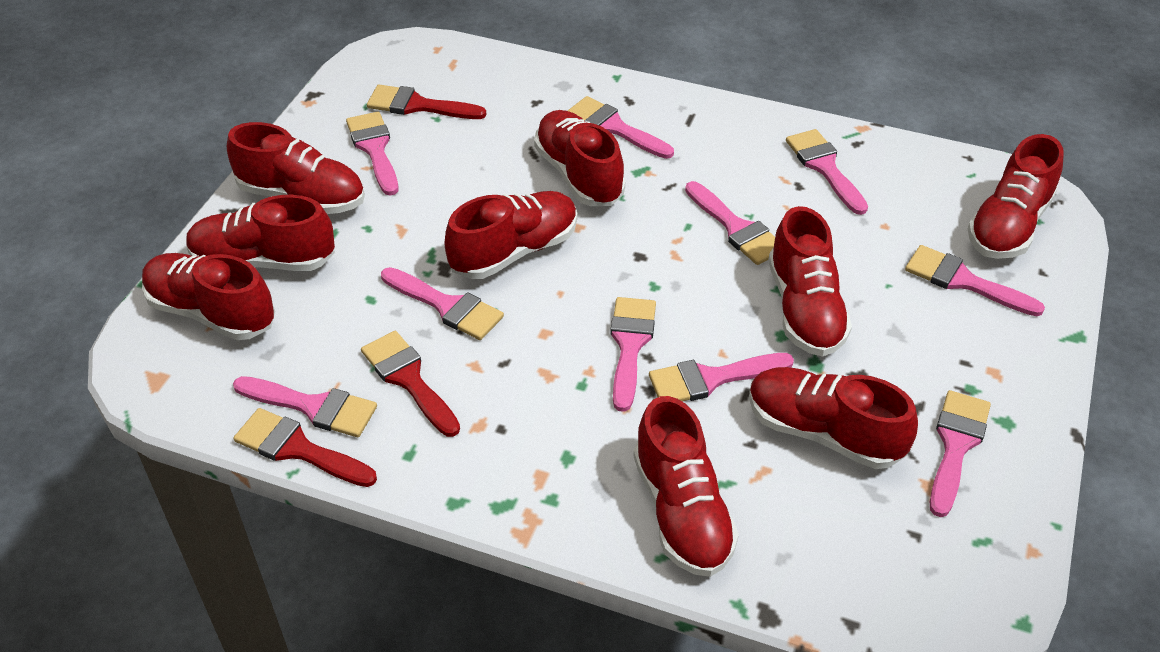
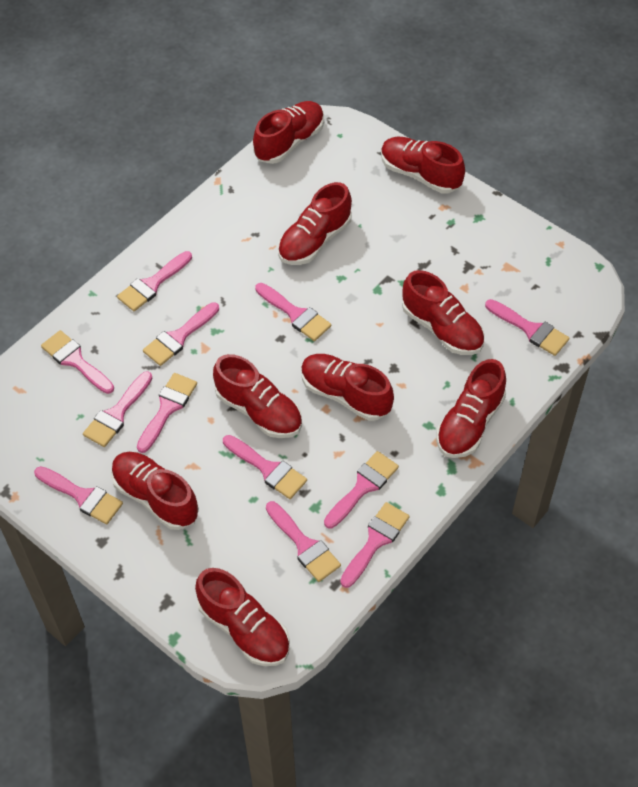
pink brush: [233,376,377,437] [346,112,398,195] [381,267,504,340] [568,96,674,159] [610,297,656,412] [649,353,794,401] [685,181,775,265] [786,129,868,215] [905,245,1045,316] [930,390,991,517] = 10 -> [34,466,123,524] [41,330,114,394] [83,371,152,447] [117,251,192,311] [137,373,197,453] [143,302,219,366] [223,435,307,499] [255,283,331,341] [266,501,341,582] [324,451,399,528] [340,502,410,588] [485,299,570,356] = 12
red brush: [233,408,377,487] [361,331,460,437] [367,85,486,119] = 3 -> none = 0

